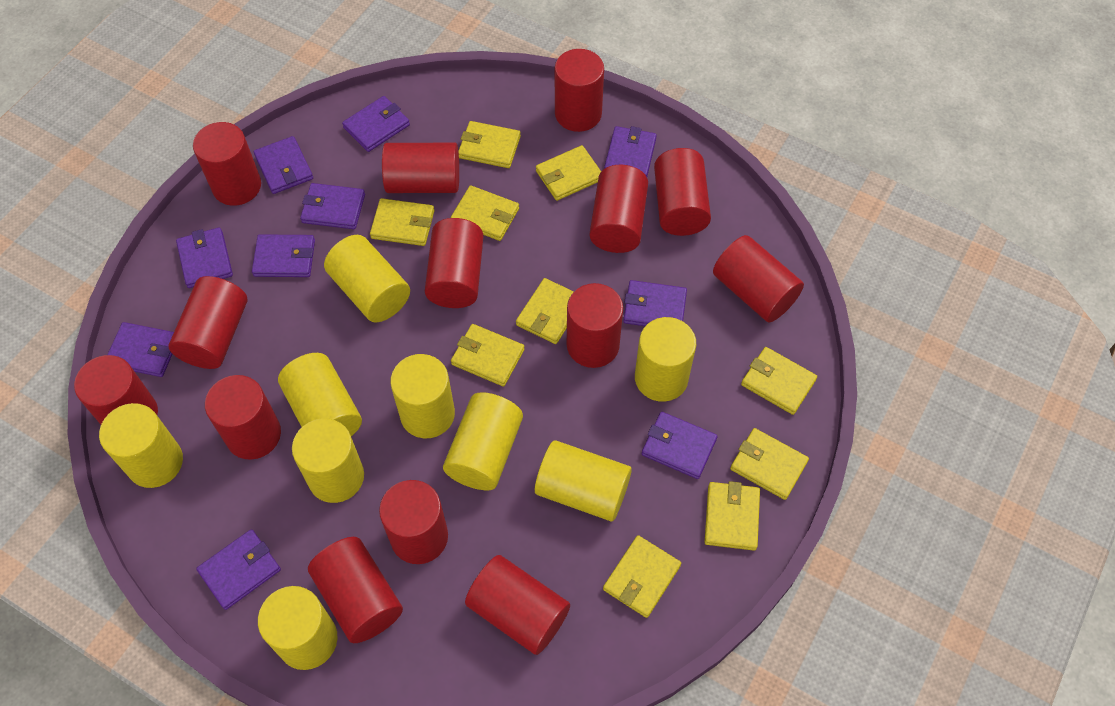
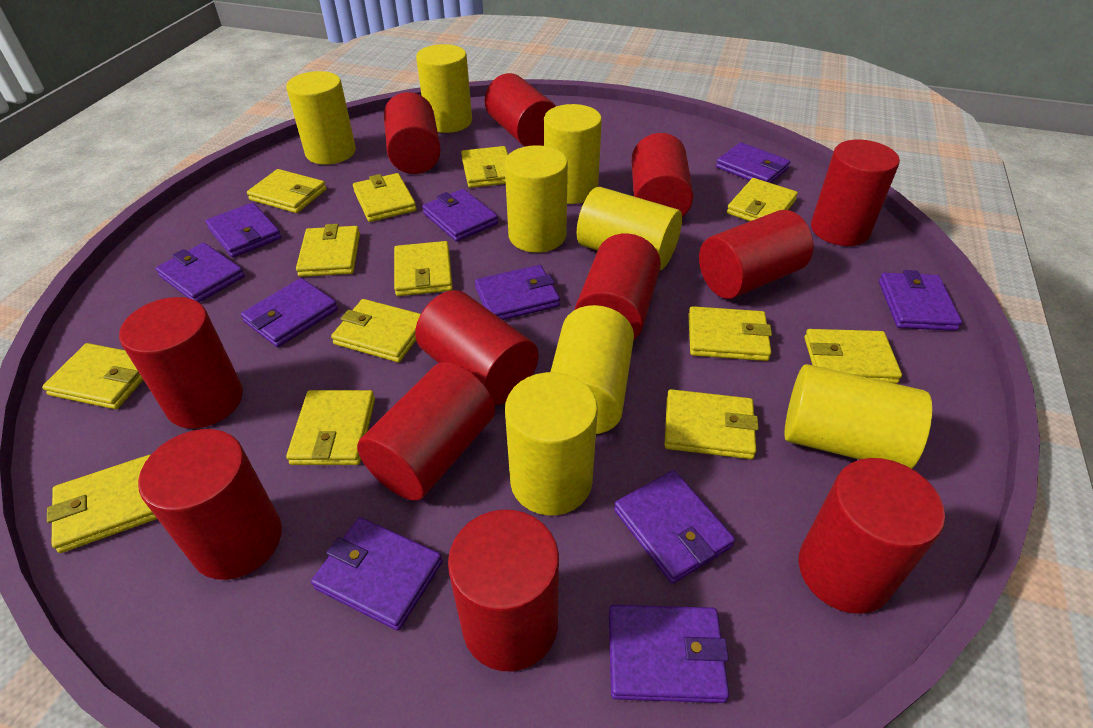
red cylinder: [74,355,158,424] [168,276,247,369] [193,122,261,206] [205,375,281,460] [308,537,403,643] [379,480,448,564] [382,143,459,193] [425,218,484,308] [465,555,570,655] [555,49,604,132] [567,283,623,368] [590,165,648,253] [654,148,711,236] [713,235,804,322] = 14 -> [119,297,243,429] [138,429,282,580] [357,362,495,501] [384,92,441,174] [415,290,539,405] [448,510,559,671] [485,73,556,147] [574,233,661,340] [631,133,693,217] [699,210,813,299] [799,458,945,614] [811,140,900,246] = 12
yellow cylinder: [99,403,183,488] [258,586,338,670] [278,353,362,436] [292,418,364,503] [324,235,410,323] [390,354,455,438] [443,392,523,490] [535,440,632,521] [635,317,696,402] = 9 -> [286,71,356,165] [416,44,472,133] [505,145,568,253] [505,372,598,515] [544,104,602,204] [550,305,634,434] [577,187,682,270] [784,364,932,469] = 8
yellow wallet: [370,198,434,246] [451,185,519,241] [451,324,525,387] [458,121,521,168] [516,278,574,344] [536,145,601,201] [603,535,681,618] [705,481,760,551] [730,428,809,500] [741,347,817,415] = 10 -> [42,343,143,409] [47,455,157,553] [247,169,326,213] [286,390,375,465] [296,224,360,277] [331,299,421,362] [353,173,416,222] [394,241,453,296] [461,146,508,188] [664,389,759,459] [688,306,772,361] [727,178,798,221] [804,329,902,384] = 13

